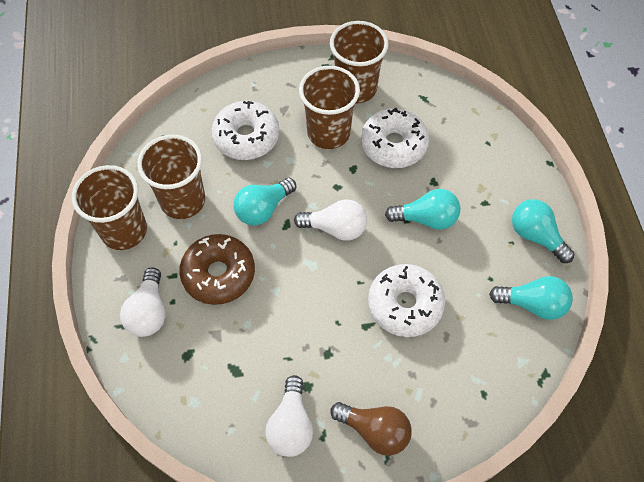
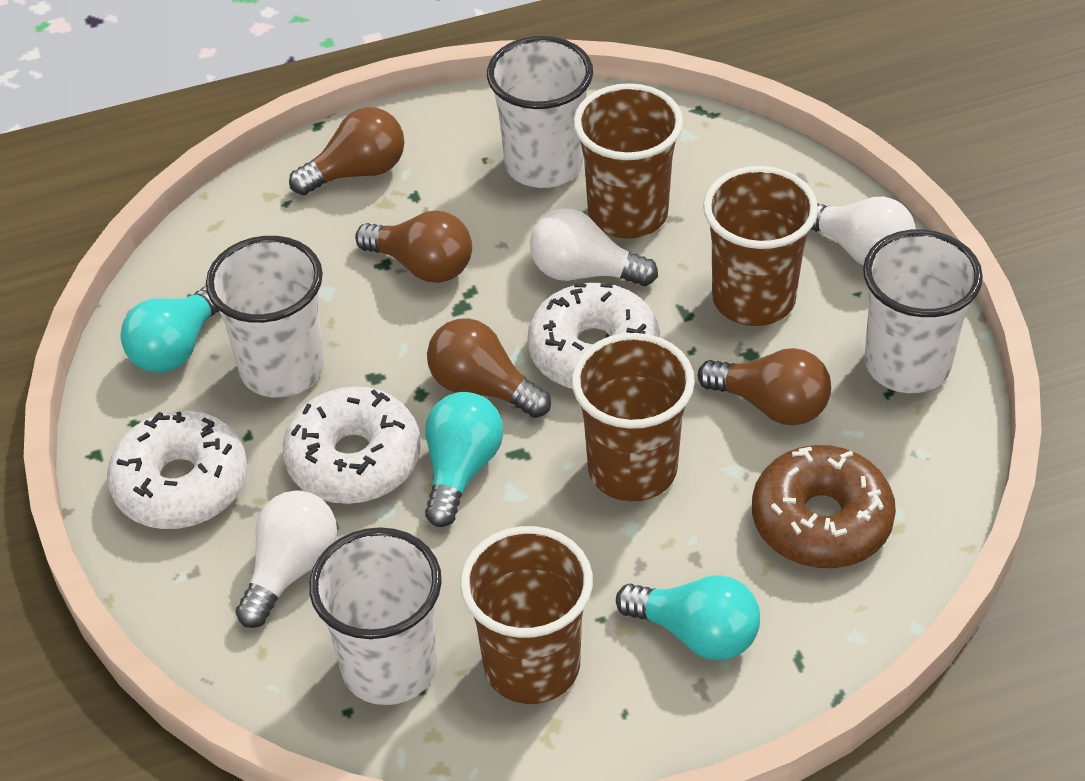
brown light bulb: [330,402,412,456] = 1 -> [289,107,404,195] [355,210,472,283] [427,318,551,418] [698,348,831,425] = 4
turquoise light bulb: [234,178,296,226] [385,189,460,230] [489,276,573,320] [512,199,574,263] = 4 -> [120,286,219,373] [425,392,503,527] [616,575,760,661] = 3
white cup: none = 0 -> [206,236,324,397] [309,527,442,705] [487,36,593,188] [863,229,983,393] = 4

